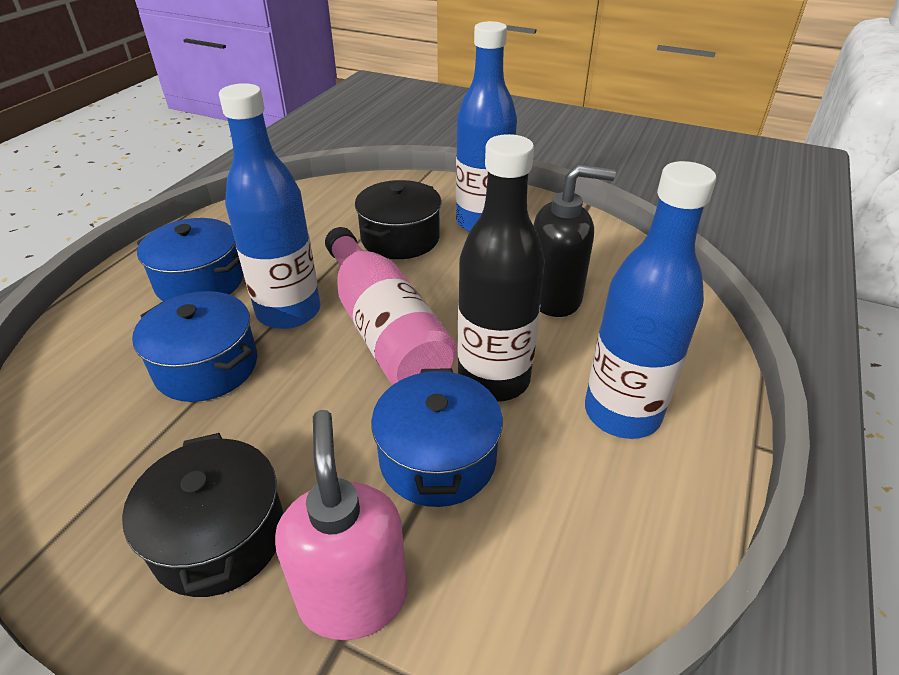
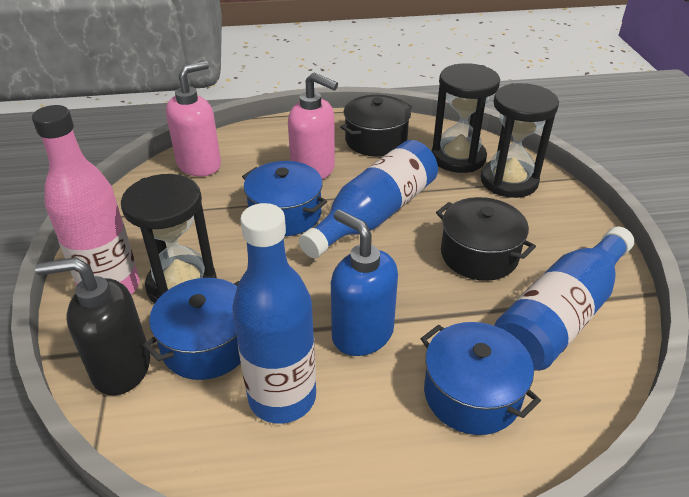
black bottle: [458,134,545,402] = 1 -> none = 0
black hourglass: none = 0 -> [121,174,217,304] [431,63,500,173] [481,83,559,198] = 3
blue soap dispenser: none = 0 -> [331,209,398,356] = 1
pink soap dispenser: [275,410,407,640] = 1 -> [166,61,221,176] [288,73,338,180] = 2

